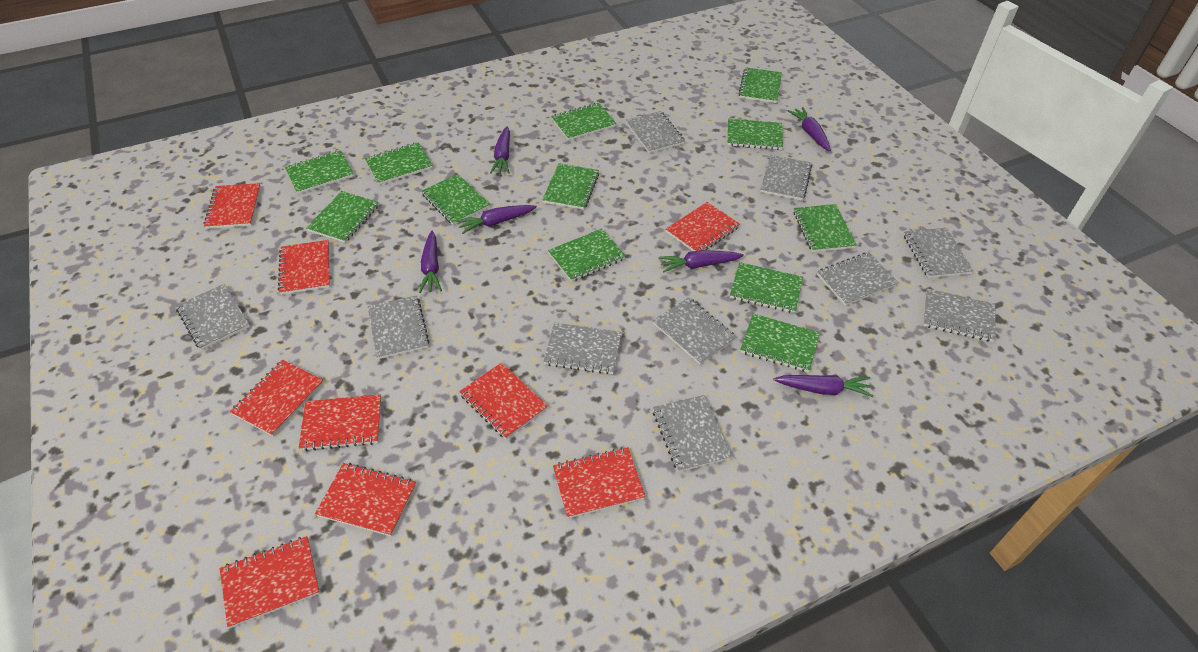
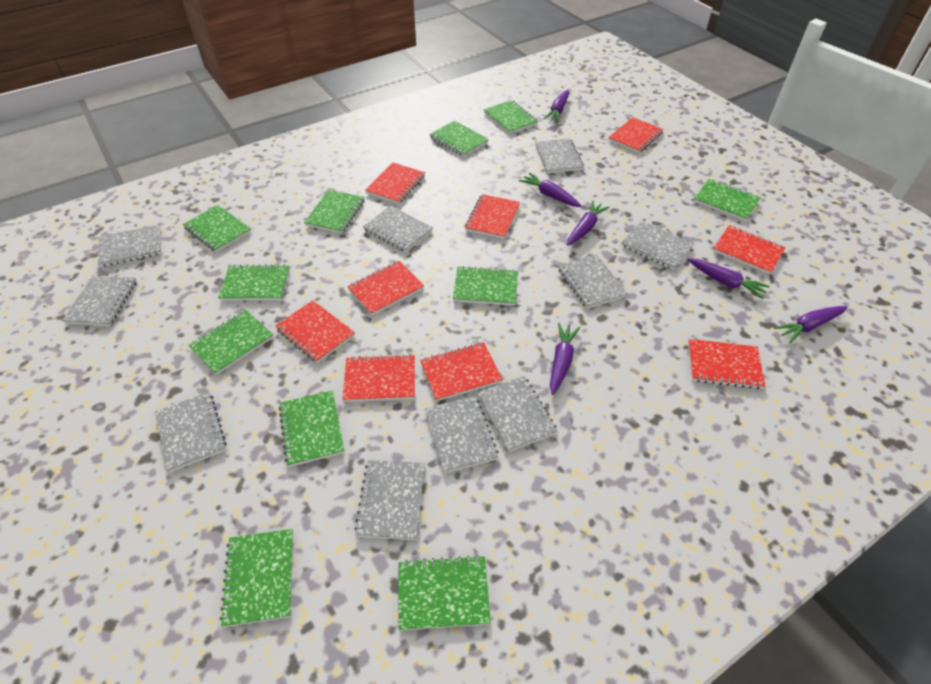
green notebook: [285,150,354,194] [306,191,379,243] [365,142,433,185] [421,174,490,225] [542,164,599,210] [548,228,626,282] [551,103,617,141] [728,119,783,150] [730,262,803,313] [738,67,782,103] [740,314,820,372] [794,204,857,252] = 12 -> [183,205,251,252] [189,310,274,375] [218,264,289,301] [220,529,293,627] [279,390,344,467] [304,190,364,233] [399,555,491,631] [429,121,489,157] [453,266,518,306] [484,100,538,134] [694,179,761,221] = 11

